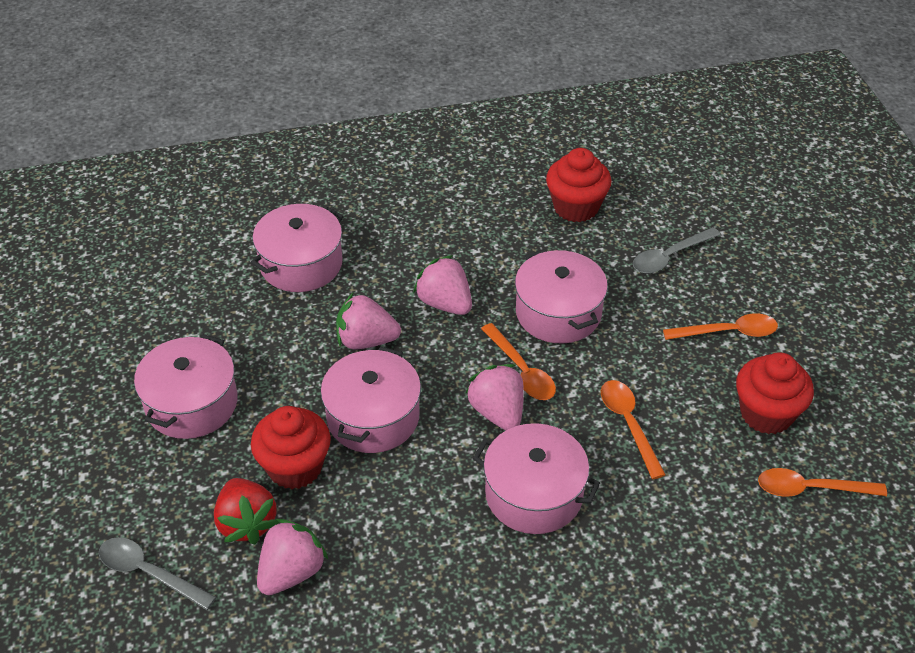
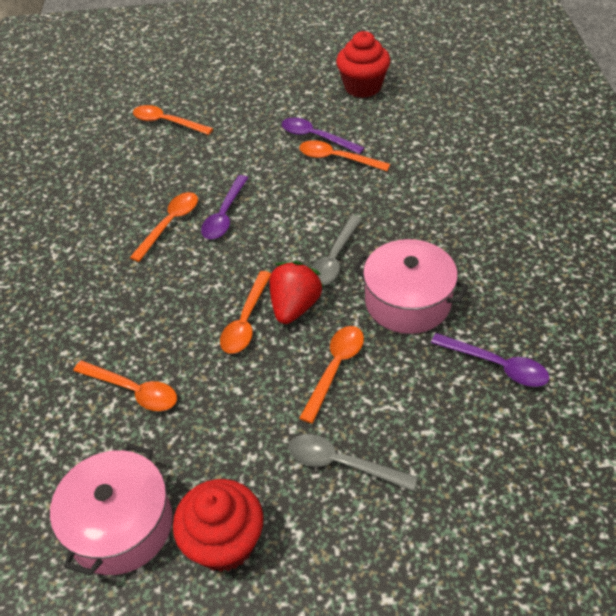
orange spoon: [481,323,556,400] [601,380,666,479] [663,313,778,340] [758,468,887,497] = 4 -> [73,361,177,411] [130,192,198,262] [133,105,213,135] [220,271,271,354] [299,140,390,171] [299,326,364,424] = 6
pink pot: [134,334,238,439] [251,204,344,292] [321,347,421,453] [473,423,600,534] [515,249,608,344] = 5 -> [50,444,173,576] [353,239,468,334] = 2
pink strawberry: [257,519,328,595] [336,292,401,349] [413,255,472,315] [465,364,524,430] = 4 -> none = 0
purple spoon: none = 0 -> [201,175,248,239] [282,118,365,154] [431,333,549,387] = 3
red cupcake: [251,406,331,489] [546,148,612,222] [736,352,814,434] = 3 -> [173,479,263,572] [336,31,390,98] = 2

